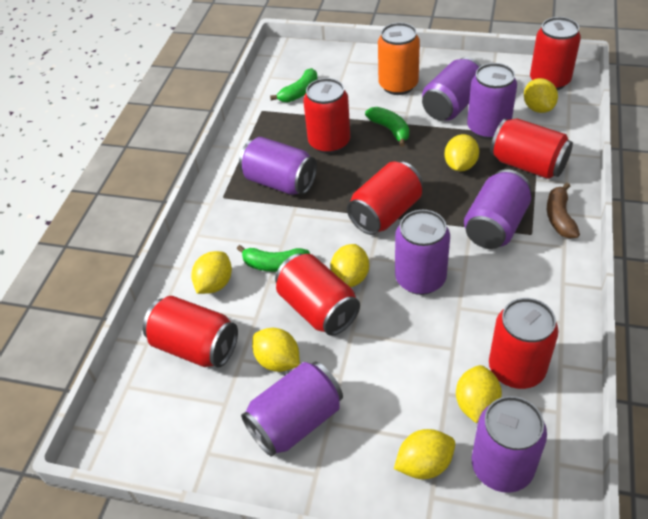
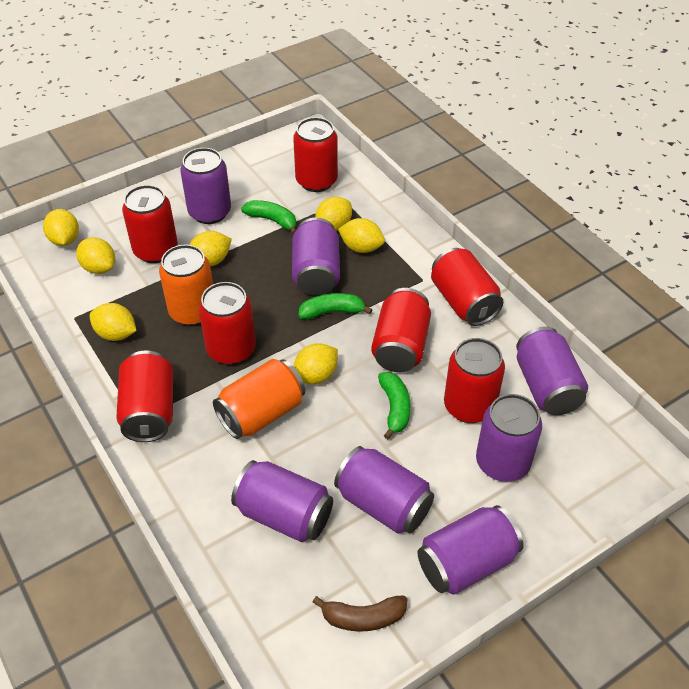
orange can: [378,23,420,95] = 1 -> [159,245,213,326] [213,359,305,439] = 2

